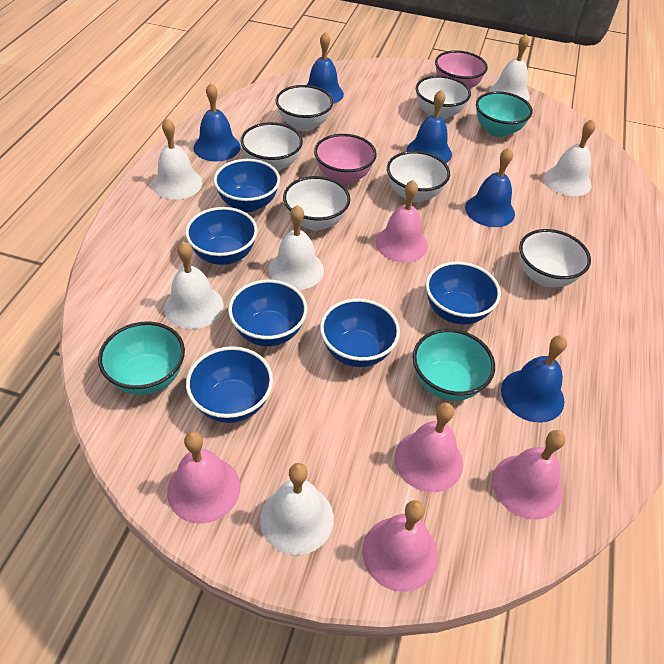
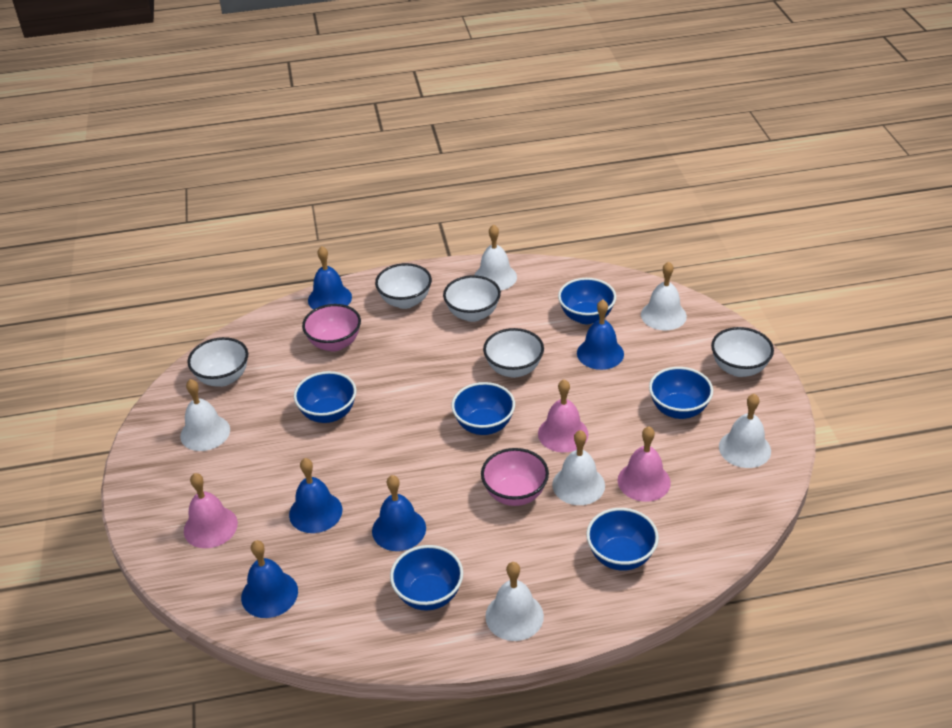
pink bell: [167,431,240,524] [362,500,438,592] [375,180,428,262] [395,403,463,492] [492,430,565,520] = 5 -> [184,473,238,548] [538,379,588,452] [618,426,671,502] = 3
turquoise bowl: [98,321,185,395] [413,329,495,401] [476,91,533,137] = 3 -> none = 0
white bowl: [241,122,303,171] [276,85,333,131] [283,176,350,231] [387,151,450,202] [416,75,471,120] [519,229,591,287] = 6 -> [187,337,248,387] [375,263,432,309] [443,275,501,322] [483,328,544,378] [711,327,774,377] = 5

